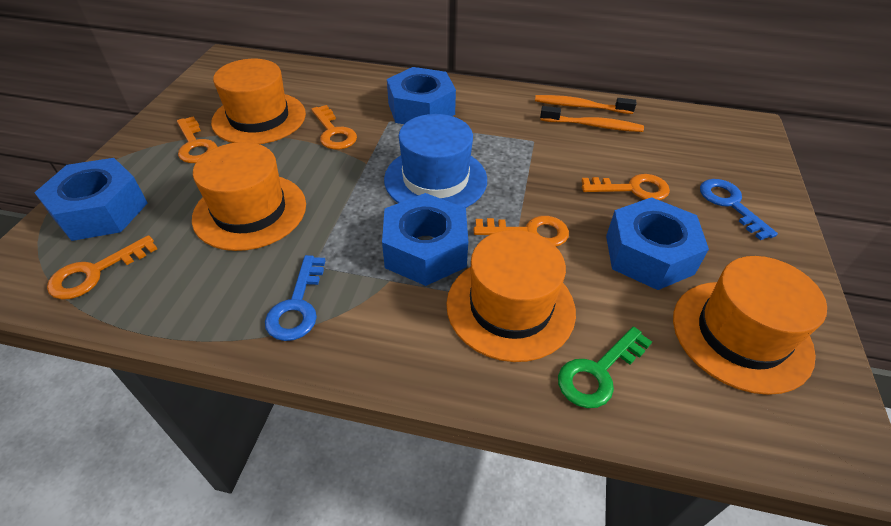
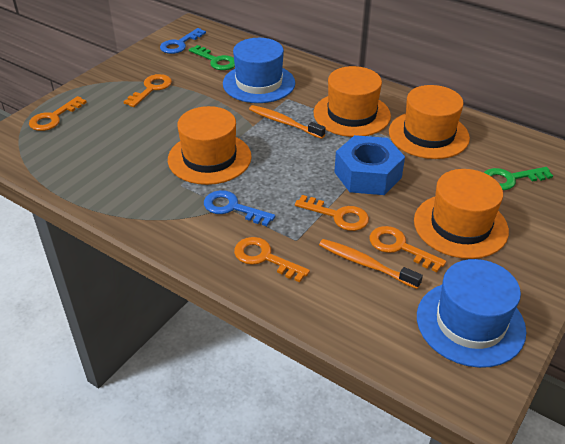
blue hat: [384,114,487,208] = 1 -> [223,38,295,103] [417,259,526,368] = 2
blue nut: [34,158,148,241] [382,193,468,286] [387,67,456,124] [606,197,709,290] = 4 -> [334,135,405,195] = 1
green key: [558,327,652,408] = 1 -> [189,45,235,70] [484,167,553,190] = 2

